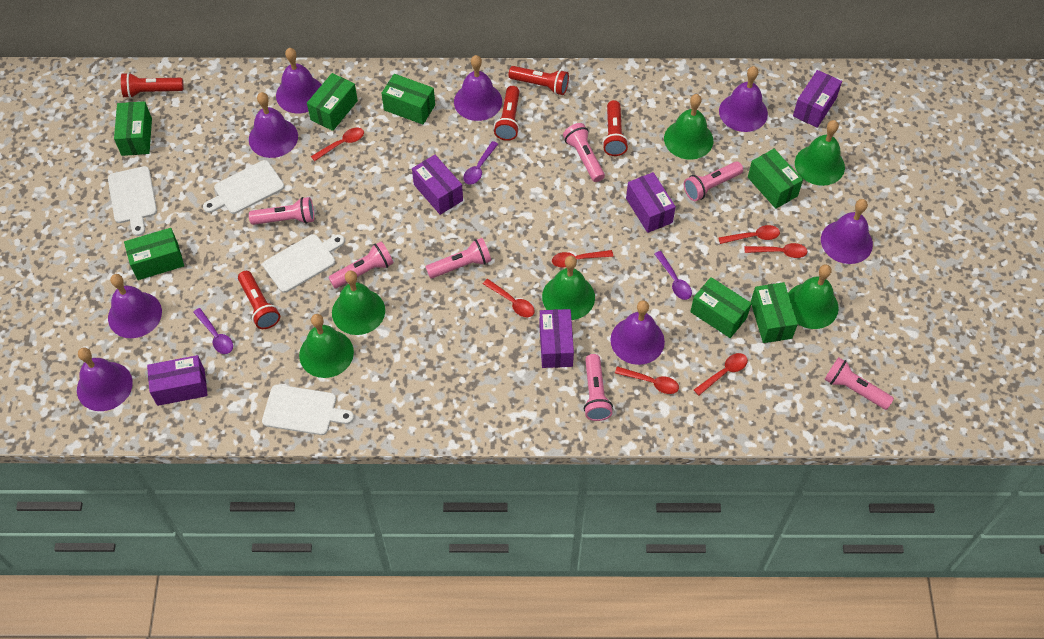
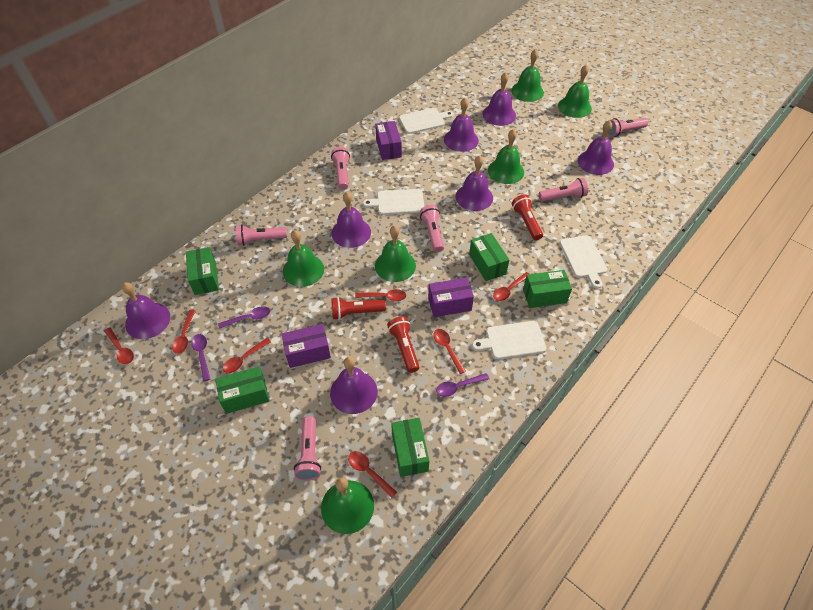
green box: [114,101,152,156] [124,228,184,280] [307,73,358,131] [382,74,435,125] [690,277,751,338] [748,149,803,209] [751,282,798,343] = 7 -> [186,247,219,295] [215,366,269,414] [391,418,429,477] [469,233,509,281] [523,270,572,308] = 5
pink flashlight: [249,197,314,225] [328,241,393,288] [426,238,491,279] [563,123,605,182] [584,354,613,421] [684,161,743,201] [824,357,894,410] = 7 -> [236,225,287,246] [294,416,321,480] [331,147,350,190] [420,205,444,252] [539,178,588,202] [607,118,648,137] = 6
purple bell: [77,347,133,411] [108,274,162,338] [249,92,298,158] [276,48,322,114] [454,55,502,121] [611,300,665,365] [719,66,768,132] [821,199,873,264] = 8 -> [122,282,170,339] [330,357,378,414] [332,192,371,248] [444,98,479,152] [456,155,493,211] [482,72,516,126] [578,120,614,175] = 7
purple box: [147,355,207,406] [412,155,463,215] [539,309,574,368] [626,172,676,233] [793,70,842,128] = 5 -> [282,324,331,368] [375,121,402,160] [428,278,474,317] = 3
red flashlight: [121,72,184,98] [238,271,280,329] [494,86,520,141] [508,66,569,95] [602,100,628,156] = 5 -> [332,297,386,320] [387,316,419,373] [512,194,543,240] = 3

